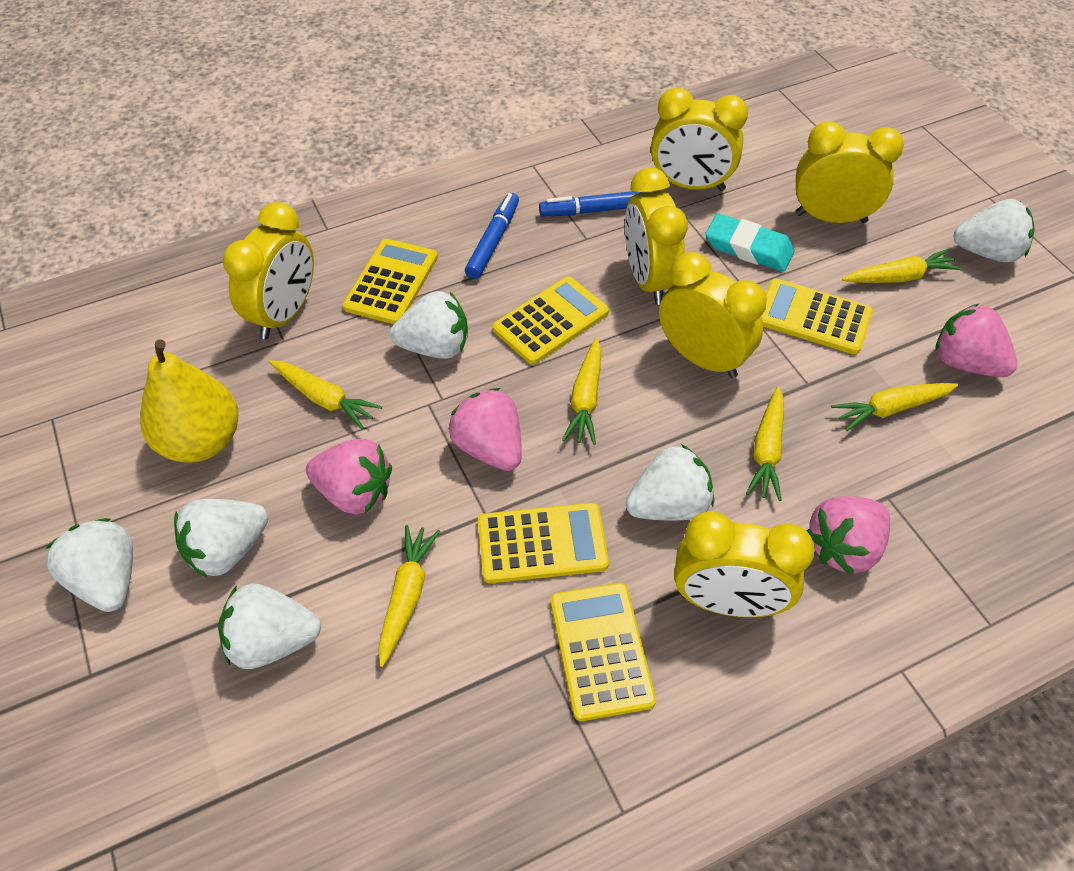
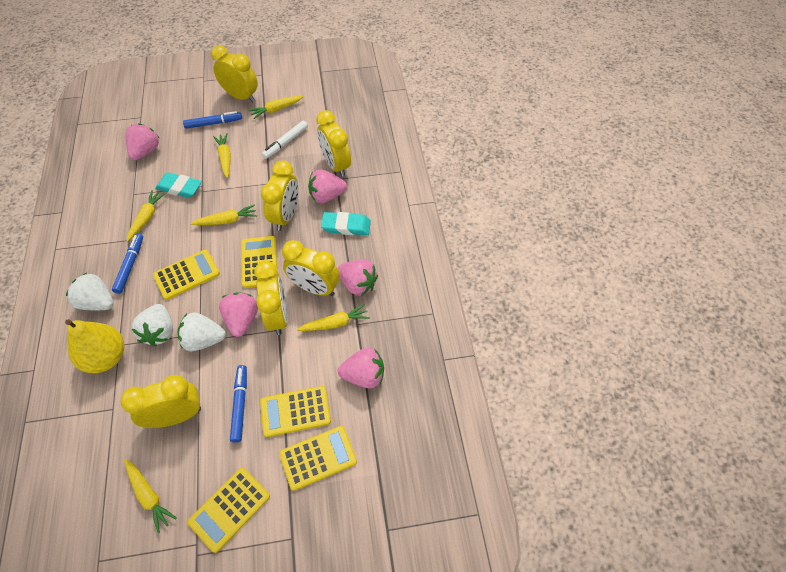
blue marker: [465,193,519,279] [539,191,643,216] = 2 -> [112,234,143,294] [183,111,242,129] [230,365,247,443] = 3
pink strawberry: [306,438,392,515] [449,388,522,471] [806,496,890,575] [935,304,1017,377] = 4 -> [126,123,159,160] [219,292,258,337] [308,170,347,203] [338,260,378,296] [338,348,384,389] = 5
turquoise eraser: [705,214,795,272] = 1 -> [155,172,202,198] [321,212,371,235] = 2
white marker: none = 0 -> [262,120,308,159] = 1
white strawberry: [46,518,133,612] [174,499,268,578] [218,584,321,669] [390,291,468,359] [626,444,714,520] [953,199,1035,262] = 6 -> [66,273,114,310] [131,304,173,346] [177,312,226,351] = 3

